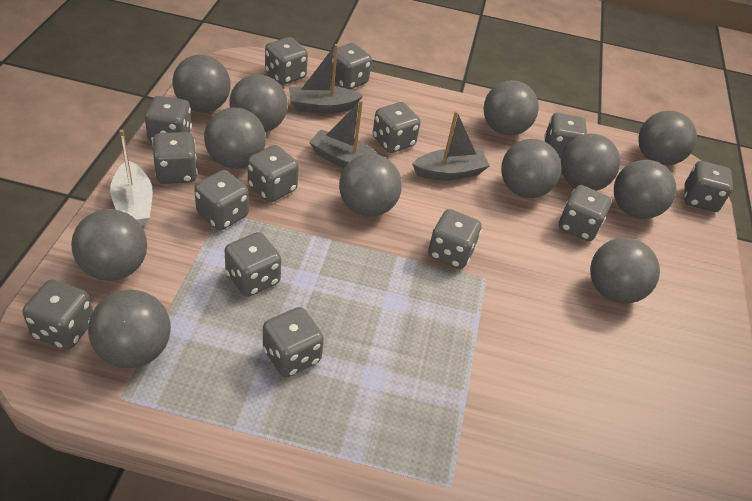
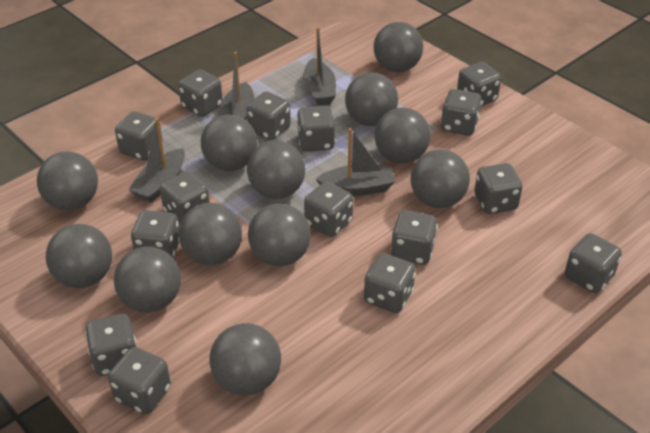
grey boat: [289,44,363,114] [309,100,379,168] [412,111,490,181] = 3 -> [128,118,185,203] [220,52,254,120] [303,27,336,106] [316,128,395,196] = 4
grey dice: [23,280,93,350] [145,96,192,143] [152,132,198,184] [194,170,249,230] [225,232,281,297] [247,145,299,202] [263,307,324,377] [265,37,308,85] [331,43,372,89] [373,102,421,153] [428,209,482,269] [544,113,587,159] [559,185,612,241] [684,161,733,212] = 14 -> [85,314,136,376] [108,347,171,414] [115,111,163,161] [131,210,180,257] [160,171,210,225] [178,69,223,117] [246,92,291,140] [297,106,335,152] [304,181,353,237] [364,253,415,313] [391,210,438,265] [441,89,482,136] [457,62,501,106] [474,163,523,214] [565,233,622,293] = 15
white boat: [110,130,153,226] = 1 -> none = 0

